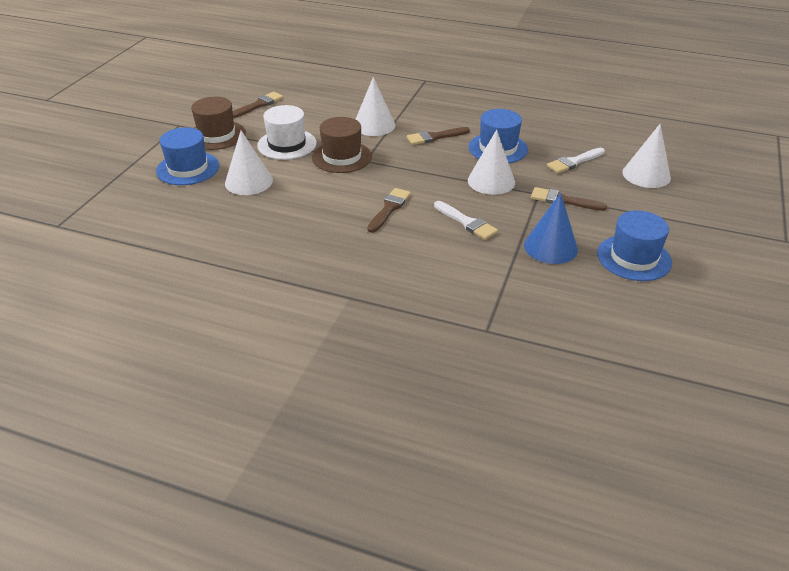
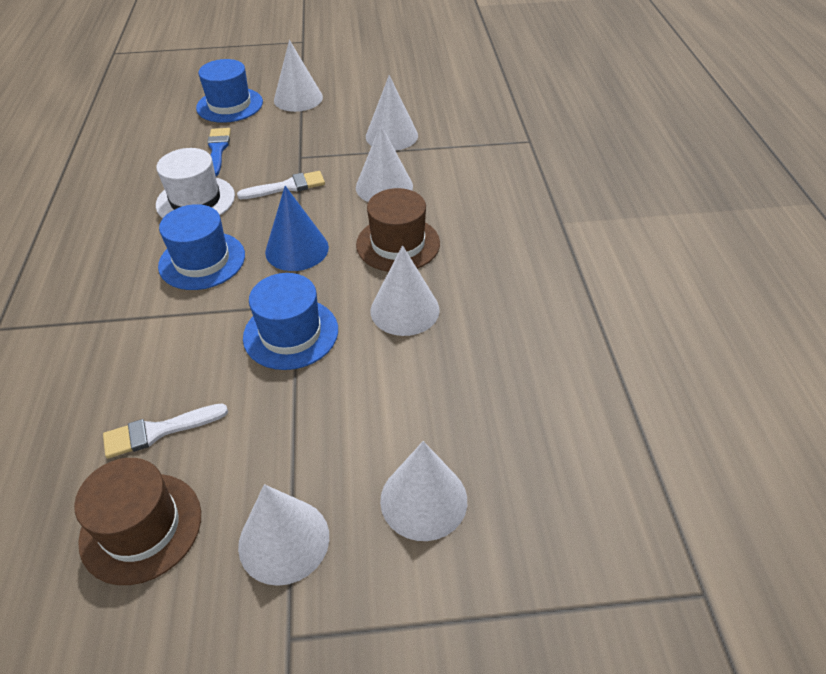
blue brush: none = 0 -> [207,128,231,176] = 1
brown brush: [233,92,283,118] [367,188,411,233] [407,127,470,145] [531,187,607,211] = 4 -> none = 0
white cone: [225,131,273,195] [355,77,395,136] [468,130,515,195] [622,124,671,188] = 4 -> [238,484,329,586] [274,40,323,112] [356,124,413,202] [366,75,418,151] [371,245,440,336] [380,441,467,541] = 6

